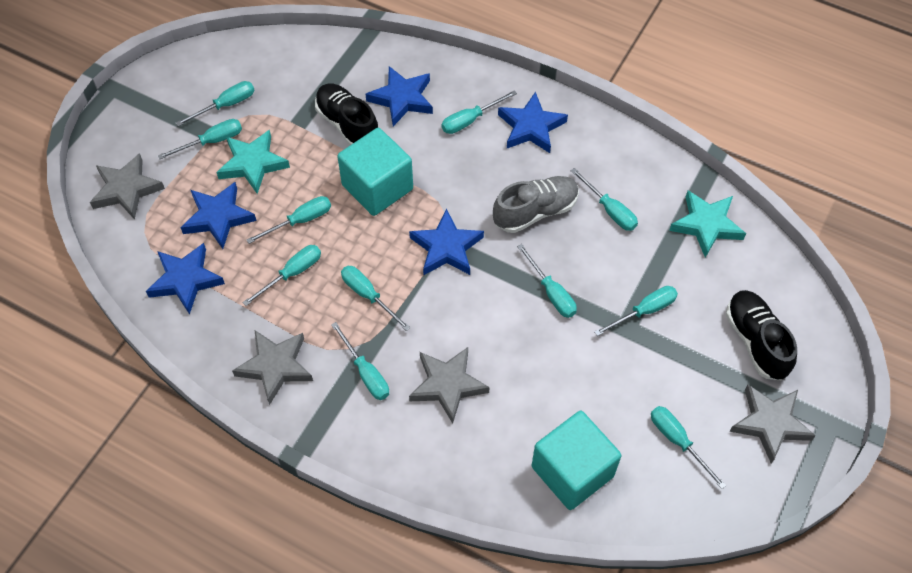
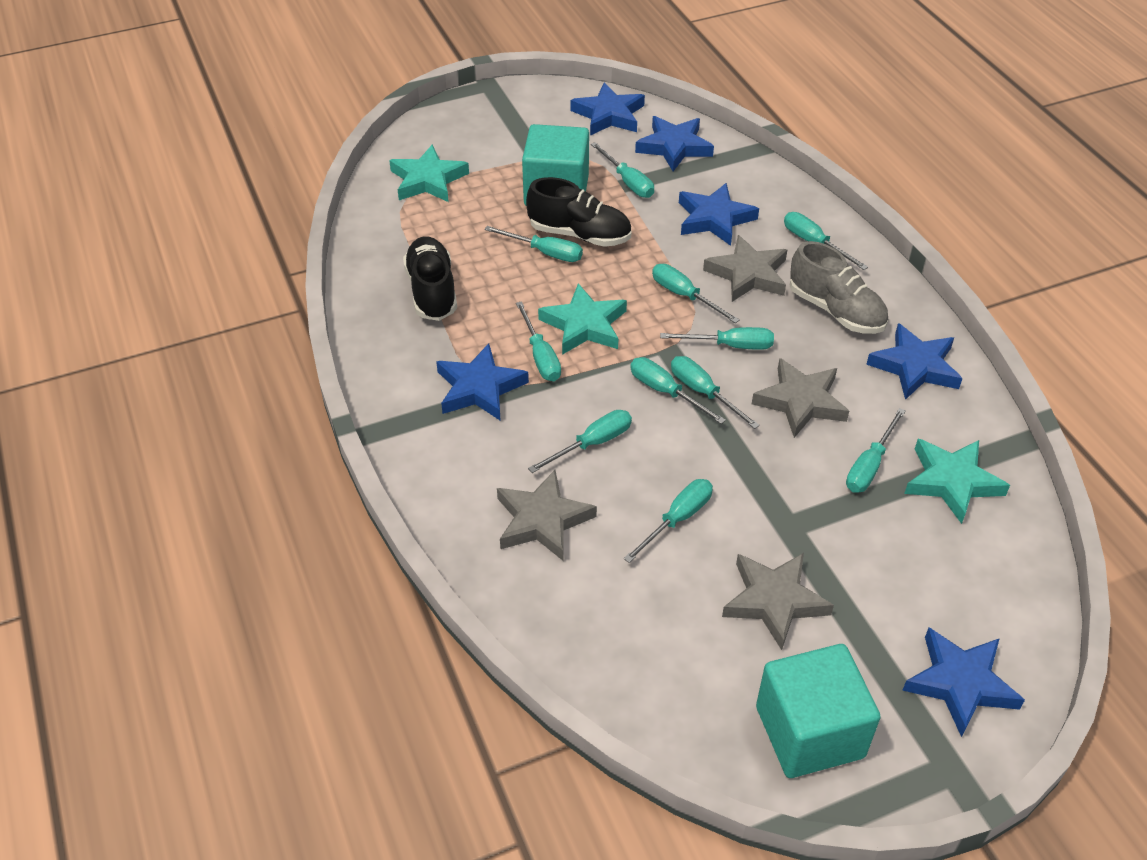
blue star: [146,243,225,315] [180,182,256,249] [365,66,433,126] [409,209,484,275] [498,92,568,153] = 5 -> [436,343,529,421] [570,82,645,136] [635,116,714,171] [679,183,759,246] [866,323,963,400] [902,628,1025,737] = 6
turquoise star: [216,130,290,194] [669,191,746,258] = 2 -> [389,144,469,202] [538,283,627,355] [904,439,1010,524] = 3

